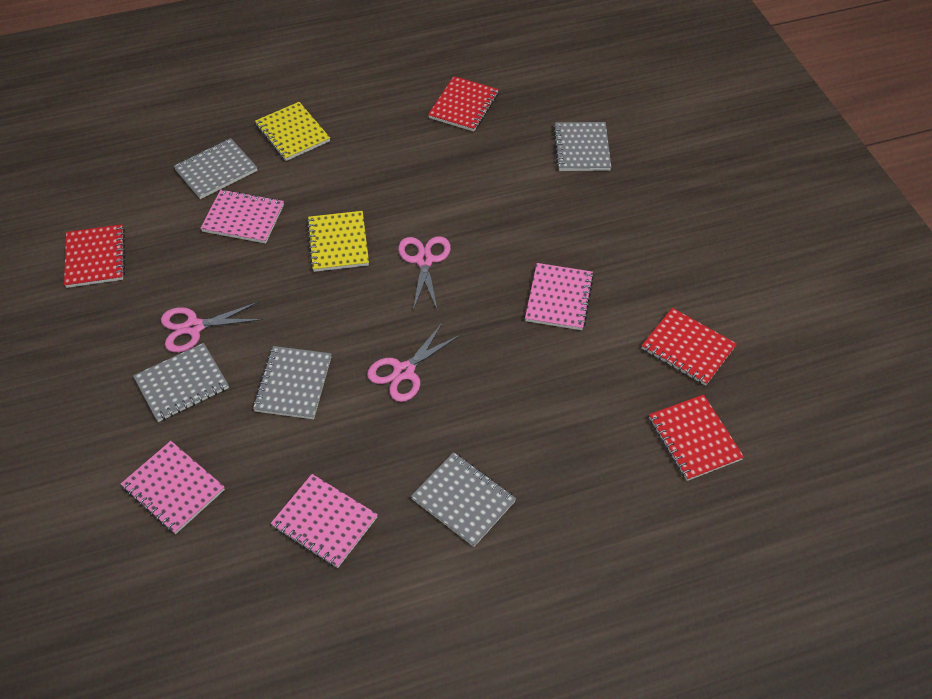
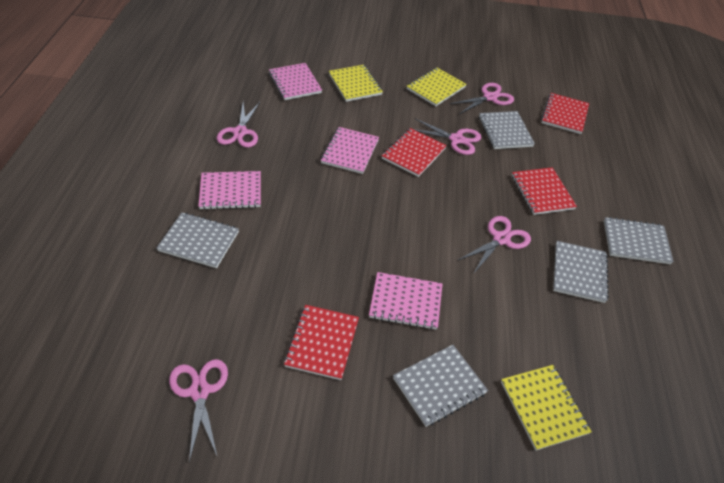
pink scissors: [161,302,263,353] [367,322,460,402] [398,236,451,310] = 3 -> [169,359,228,462] [217,102,260,148] [413,119,482,155] [450,83,514,114] [457,216,531,274] = 5
yellow notebook: [255,102,330,161] [307,211,369,272] = 2 -> [329,65,383,102] [407,68,467,106] [501,365,592,451] = 3

